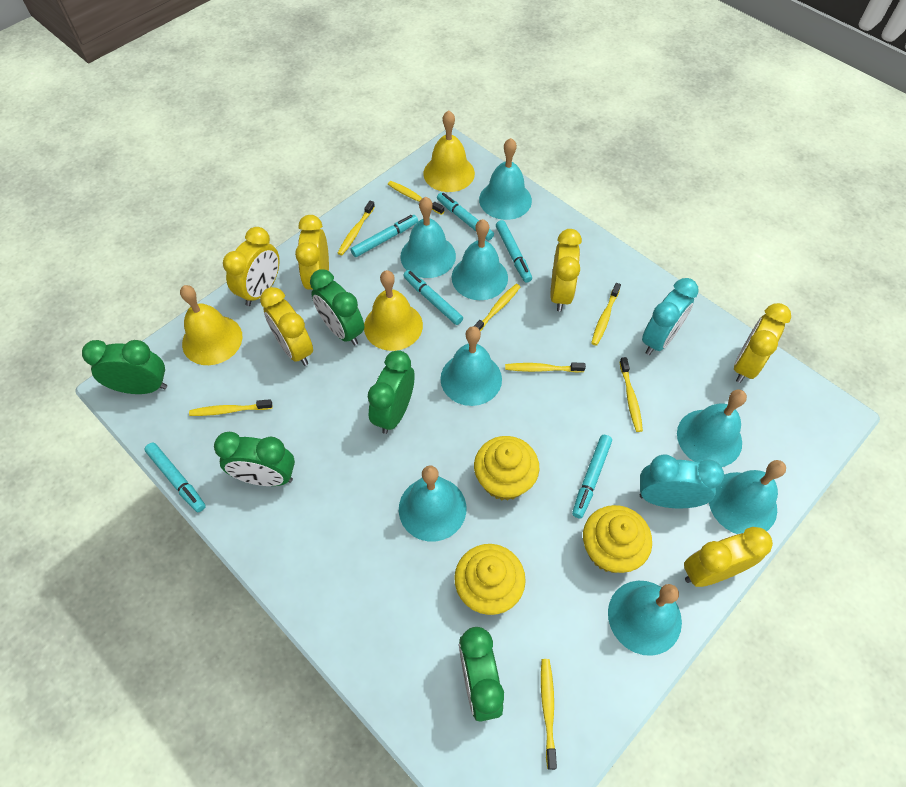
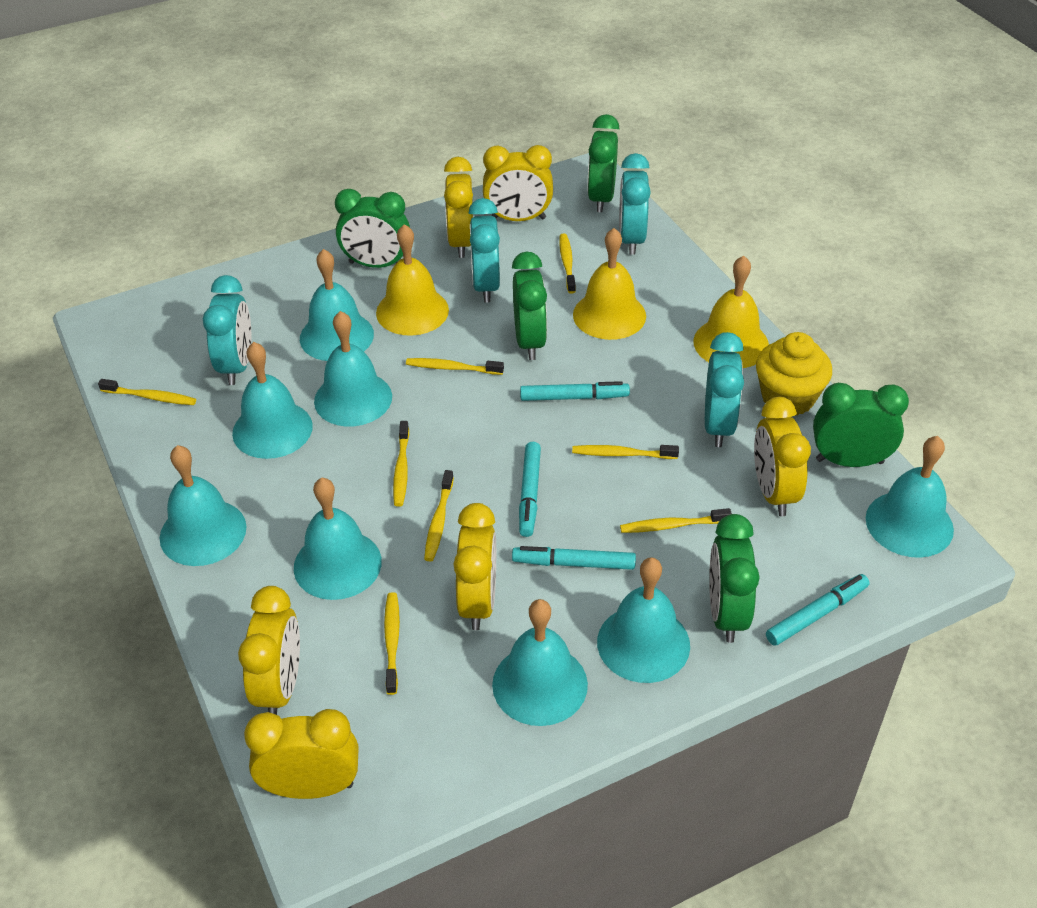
turquoise clock: [640,454,724,508] [642,278,699,355] = 2 -> [203,275,252,385] [468,198,500,303] [619,153,651,255] [705,332,744,447] = 4
turquoise marker: [144,443,206,512] [351,215,418,257] [403,270,463,325] [437,192,494,241] [496,220,532,283] [572,435,612,519] = 6 -> [512,546,636,570] [519,442,541,537] [520,381,630,401] [766,574,869,646] = 4
yellow cupcake: [454,544,526,615] [474,436,540,501] [583,505,652,573] = 3 -> [756,332,832,416] = 1

